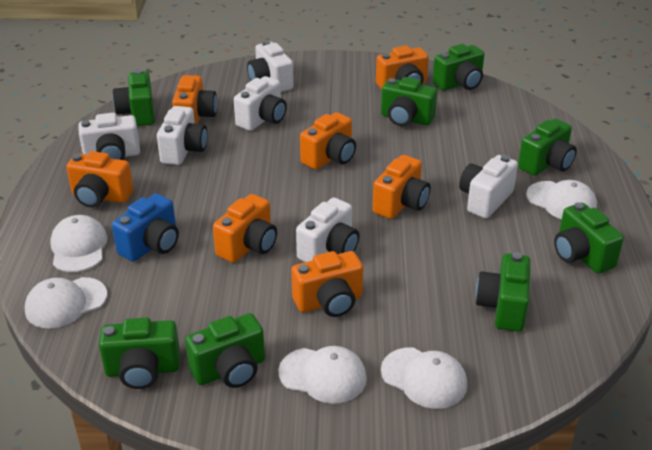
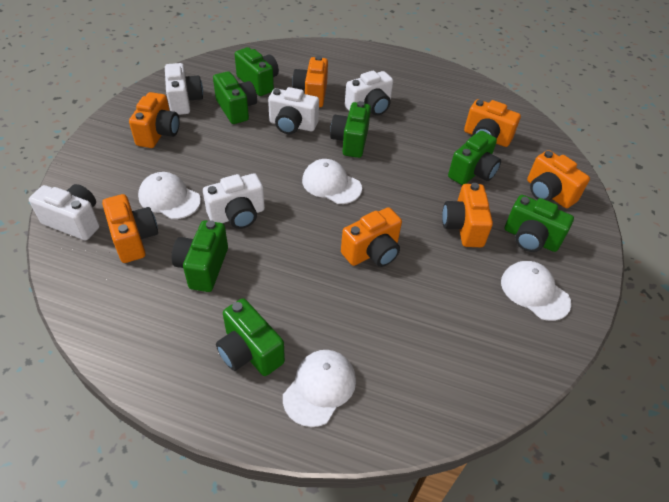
blue camera: [112,193,179,262] = 1 -> none = 0
green camera: [99,318,180,389] [113,70,155,126] [185,313,265,388] [381,77,437,126] [432,44,484,91] [475,252,531,332] [518,119,577,176] [554,202,624,274] = 8 -> [172,220,228,292] [213,71,257,124] [216,298,285,376] [235,47,279,96] [330,101,371,158] [448,131,501,185] [505,195,574,252] = 7
white camera: [78,113,140,160] [157,106,208,165] [234,76,287,131] [247,40,294,92] [296,197,359,262] [459,155,518,219] = 6 -> [29,184,100,240] [165,63,203,115] [203,173,265,229] [268,87,319,134] [345,71,393,116] = 5
white cap: [25,277,107,328] [50,215,108,272] [278,346,367,404] [381,348,467,409] [526,180,597,219] = 5 -> [138,172,201,219] [283,350,356,427] [302,159,362,204] [501,261,571,321] = 4

